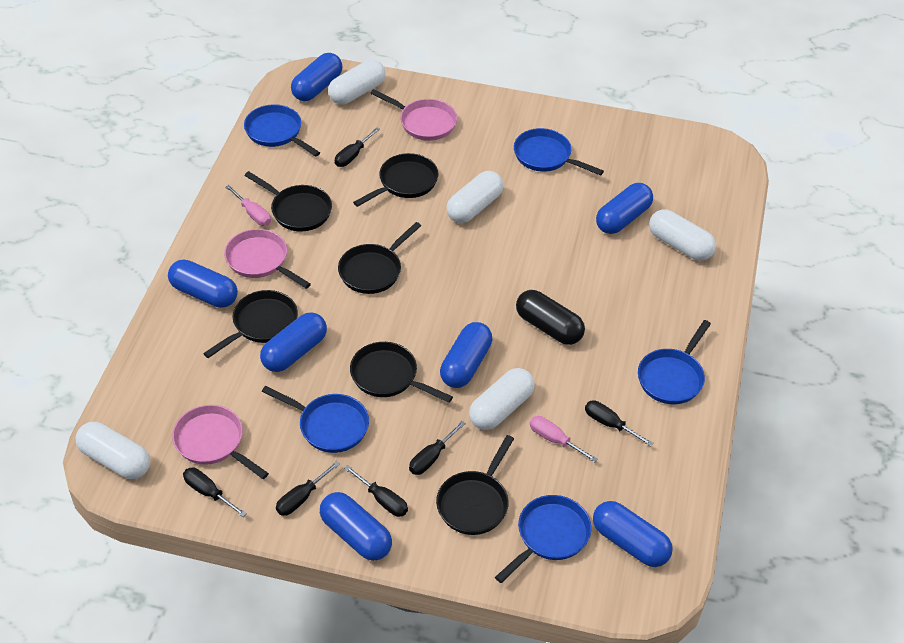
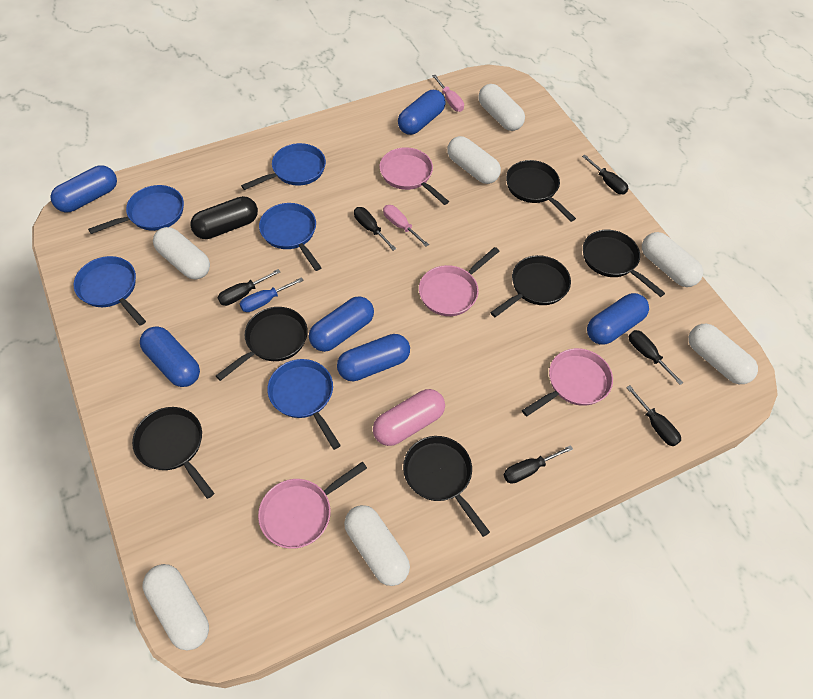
blue capsule: [168,260,238,308] [260,312,327,372] [291,53,343,101] [320,492,392,561] [440,322,492,388] [593,501,673,567] [596,183,653,234] = 7 -> [50,165,117,212] [140,326,200,387] [309,297,374,352] [337,334,410,381] [398,90,446,135] [587,293,649,345] = 6
blue screwdriver: none = 0 -> [240,277,304,312] = 1
pink capsule: none = 0 -> [373,389,445,446] = 1
pink pan: [172,405,269,479] [224,229,311,289] [370,89,457,141] = 3 -> [258,462,367,549] [379,147,449,205] [419,247,500,316] [522,348,613,416] = 4
white capsule: [76,422,150,479] [328,60,385,104] [446,171,503,223] [469,368,535,430] [649,209,716,261] = 5 -> [143,564,209,651] [153,227,210,279] [344,505,410,586] [447,136,501,184] [478,84,525,131] [642,232,703,287] [689,324,758,384] = 7

